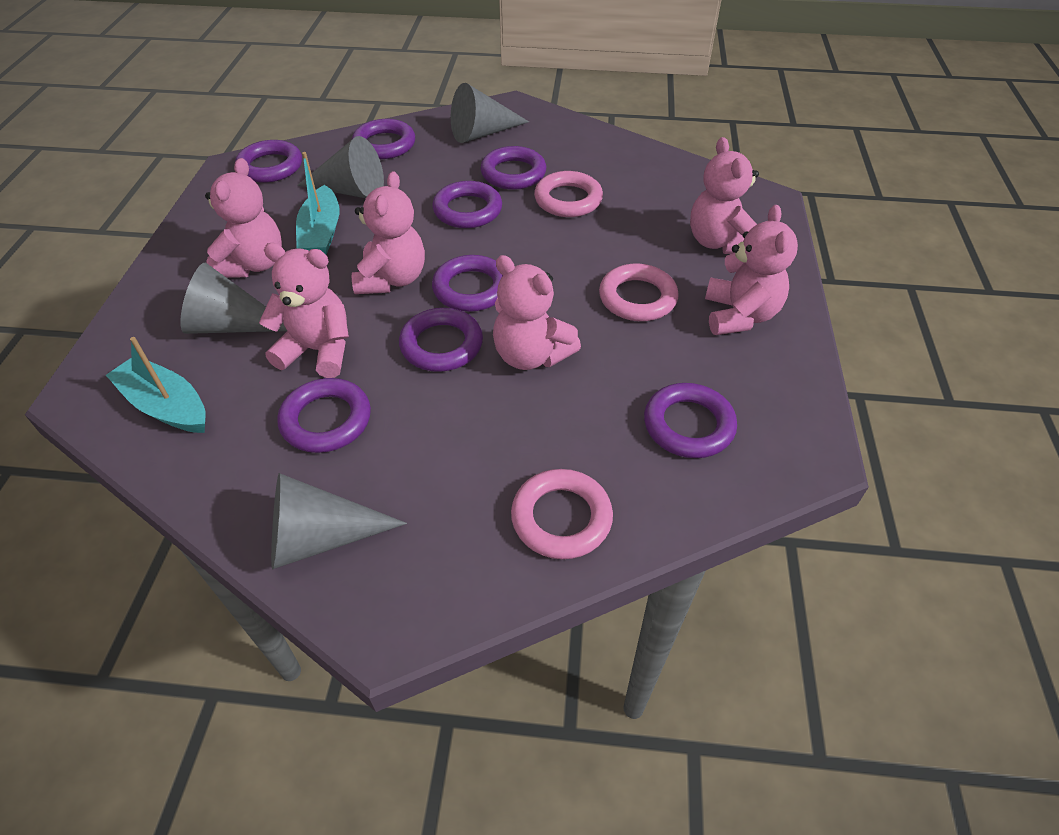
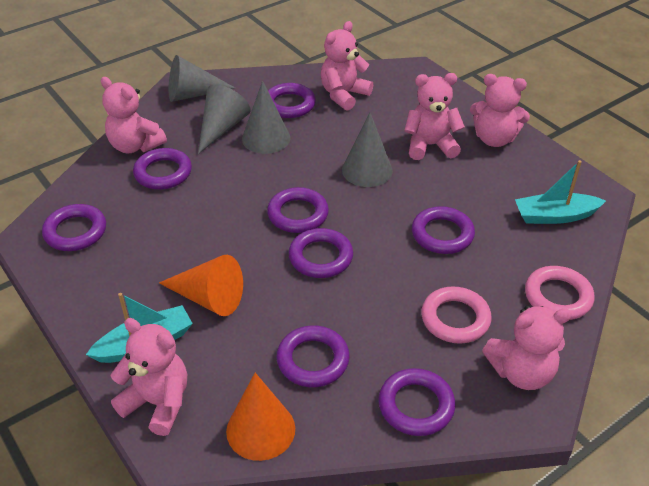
orange cone: none = 0 -> [159,255,243,316] [226,373,295,461] = 2
pink ring: [511,469,613,559] [534,171,603,217] [599,264,679,321] = 3 -> [421,286,492,344] [525,266,594,320] = 2

